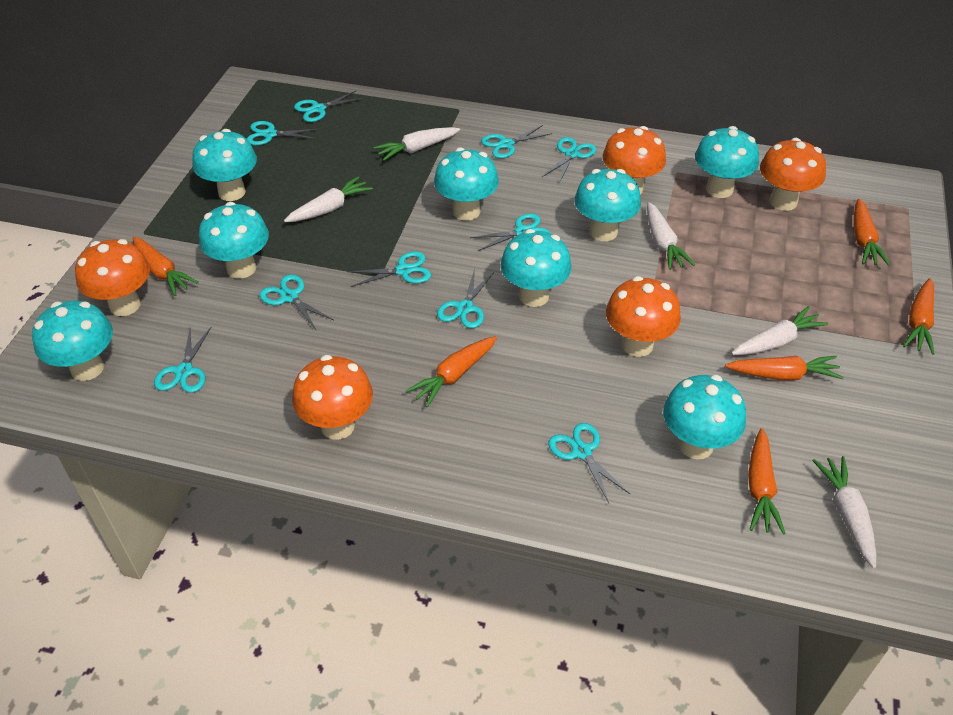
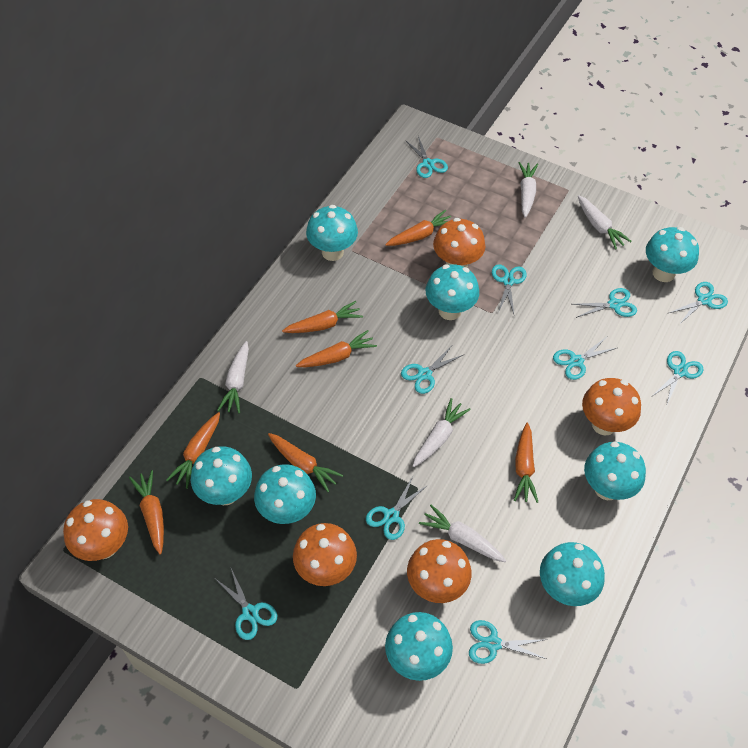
orange carrot: [133,237,199,296] [406,336,497,407] [725,356,844,380] [748,428,786,535] [854,199,890,266] [903,278,935,355] = 6 -> [129,470,164,555] [166,412,220,489] [268,433,343,492] [282,301,363,333] [296,330,377,367] [385,210,451,246] [514,423,538,503] = 7

